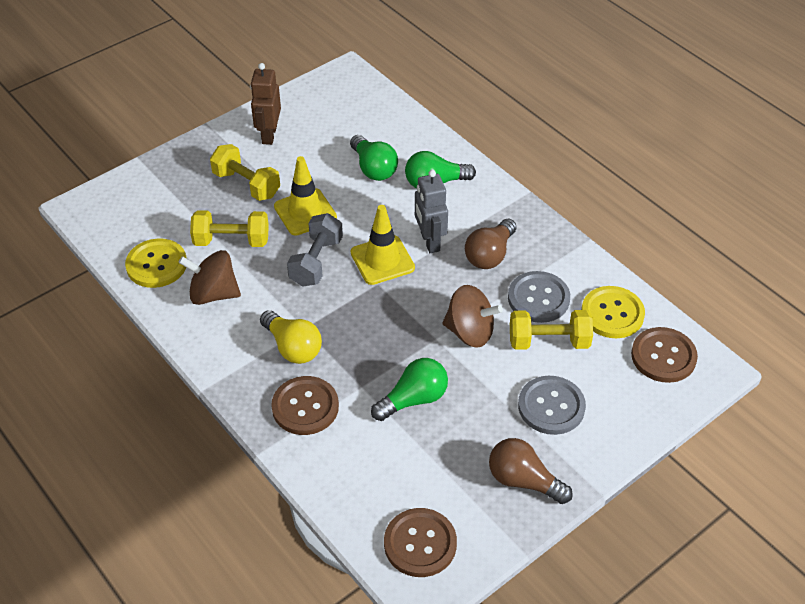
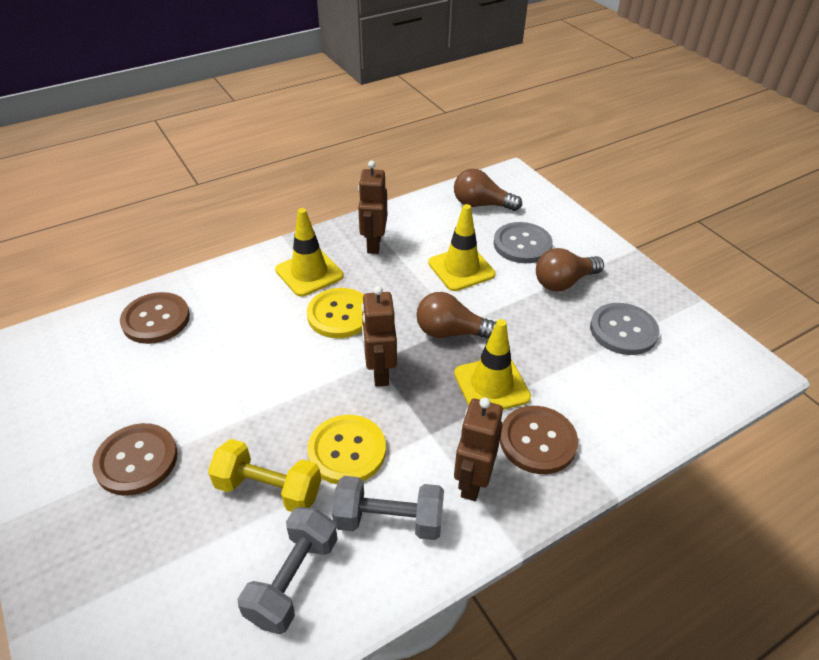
brown light bulb: [465,218,516,269] [489,438,573,504] = 2 -> [416,292,497,339] [454,169,522,211] [536,248,604,292] = 3
brown robot: [250,63,281,145] = 1 -> [358,160,387,254] [361,286,397,387] [454,397,503,501] = 3
brown spinning top: [179,250,241,305] [442,285,503,348] = 2 -> none = 0
green light bulb: [350,135,398,181] [371,358,448,421] [405,151,476,188] = 3 -> none = 0
grey dumbbell: [287,213,343,287] = 1 -> [238,507,338,634] [332,476,444,540] = 2
grey robot: [415,170,448,253] = 1 -> none = 0
yellow dumbbell: [190,210,269,247] [210,144,280,201] [510,310,593,350] = 3 -> [208,439,321,512] = 1
yellow light bulb: [260,310,322,364] = 1 -> none = 0
yellow traffic cone: [274,156,337,236] [351,205,415,285] = 2 -> [275,208,344,297] [428,204,495,291] [454,319,531,410] = 3

